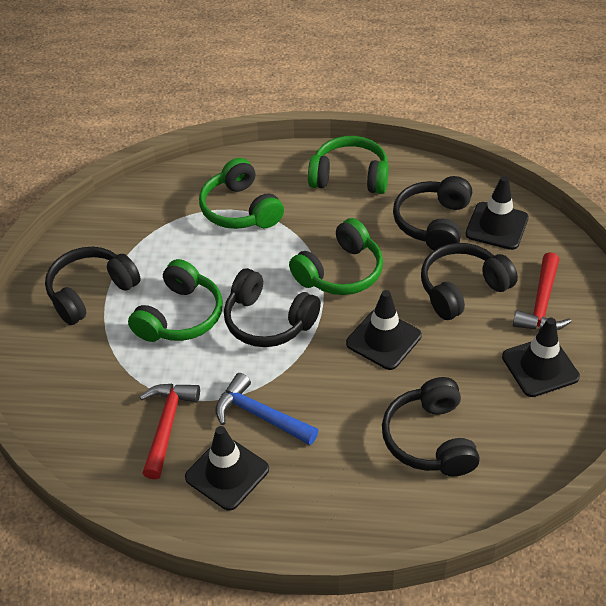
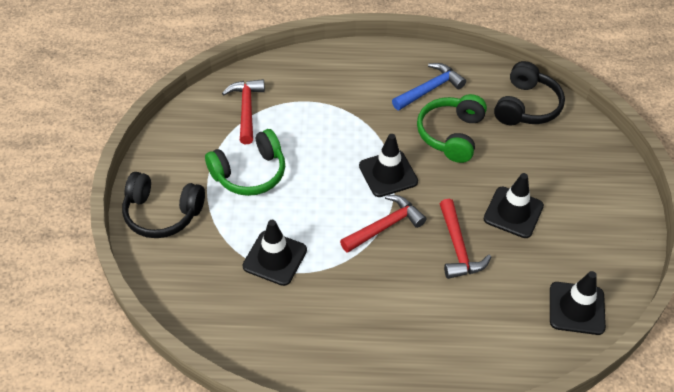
black headphones: [45,247,141,325] [224,268,321,347] [382,377,480,476] [393,176,472,250] [421,243,518,320] = 5 -> [122,172,205,238] [494,61,565,125] = 2
green headphones: [128,259,223,342] [199,158,284,229] [289,218,383,295] [308,136,389,194] = 4 -> [205,129,285,196] [417,94,487,163] = 2
red hammer: [140,384,200,480] [513,252,571,331] = 2 -> [222,79,265,144] [340,195,426,253] [440,199,491,279] = 3

